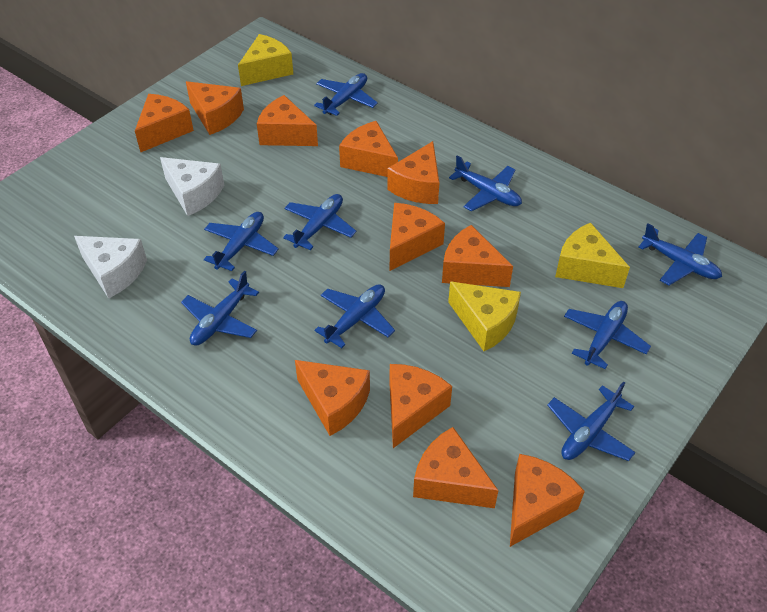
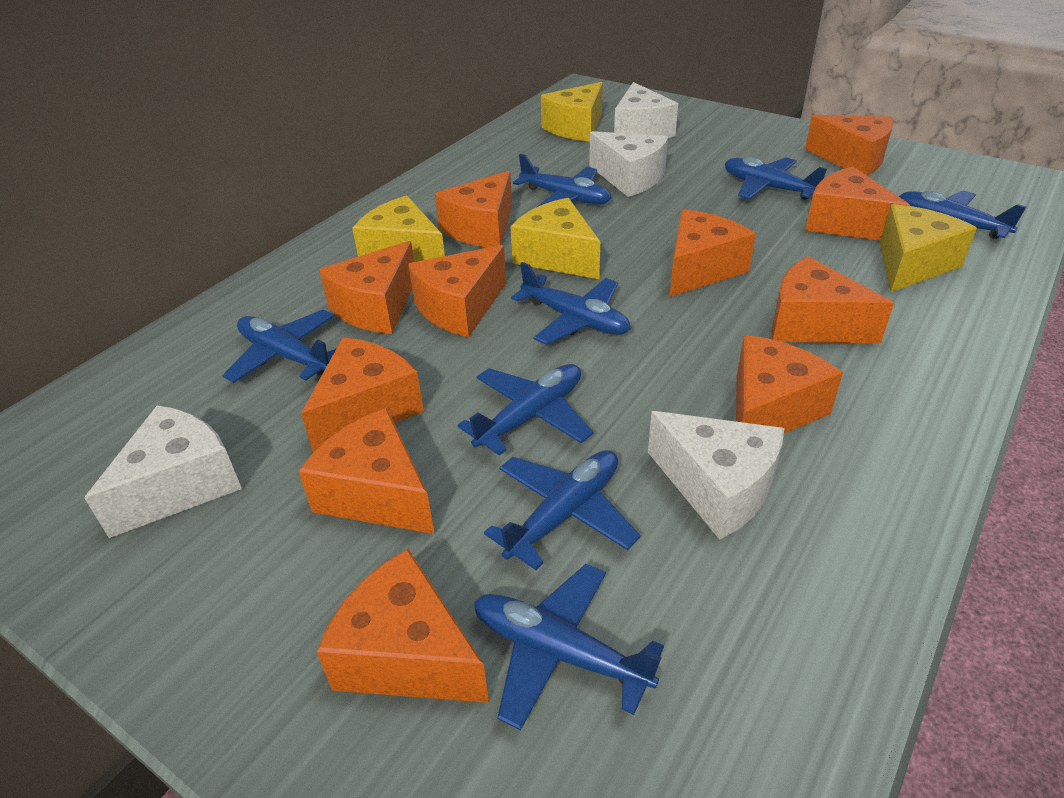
blue plane: [181,271,259,345] [204,212,279,271] [283,194,356,250] [314,73,378,116] [314,284,395,348] [449,155,522,211] [547,381,636,461] [564,301,651,369] [638,224,722,285] = 9 -> [222,310,337,383] [458,364,593,456] [474,564,664,731] [484,450,641,570] [511,262,631,345] [513,154,611,207] [725,157,827,200] [899,190,1026,239] = 8
white cheese: [74,236,147,299] [160,157,224,216] = 2 -> [84,405,242,538] [589,131,668,197] [614,82,678,138] [648,411,784,540] = 4
yellow cheese: [238,34,293,86] [448,281,521,351] [555,223,630,288] = 3 -> [352,195,445,262] [510,198,600,279] [541,82,603,142] [880,204,977,292] = 4

